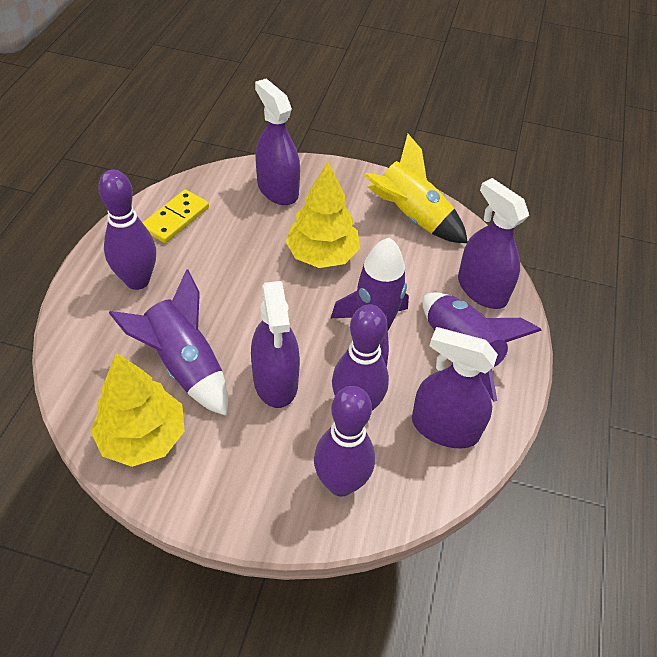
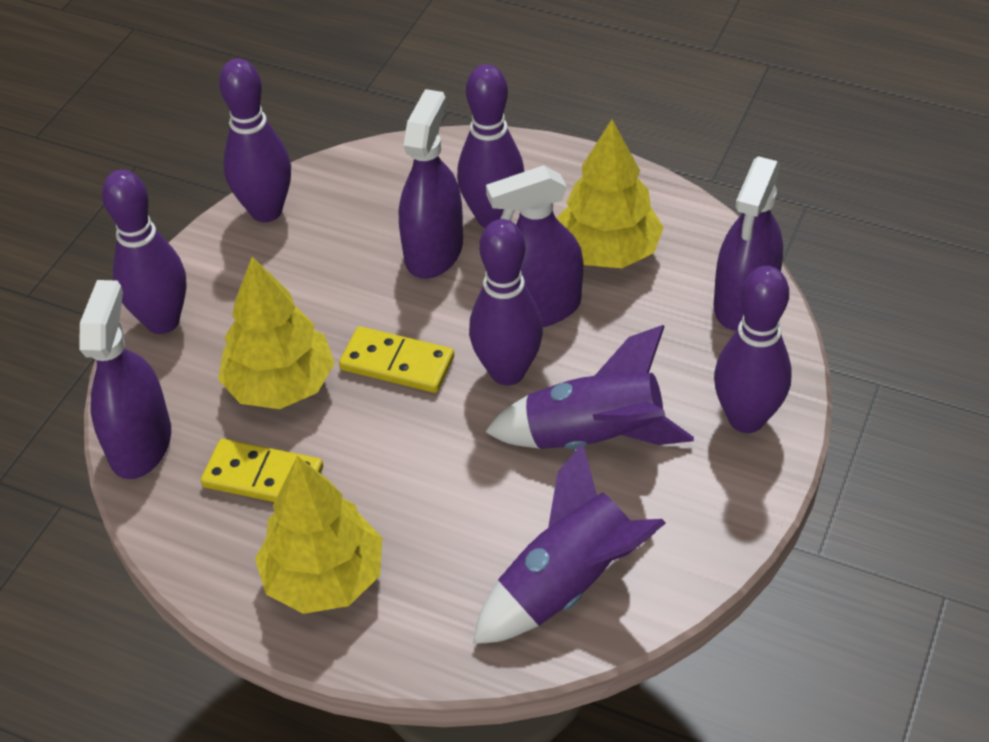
purple bowling pin: [98,169,156,290] [314,386,375,496] [332,304,389,410] = 3 -> [102,170,187,334] [219,59,291,222] [457,64,524,228] [469,219,543,385] [714,266,792,433] = 5
purple rocket: [109,269,228,416] [331,238,409,366] [423,292,542,402] = 3 -> [473,443,666,644] [485,325,694,450] = 2
yellow domino: [142,189,209,243] = 1 -> [201,439,323,502] [339,326,454,393] = 2
yellow rocket: [363,134,468,243] = 1 -> none = 0
yellow tree: [91,353,185,467] [285,162,360,268] = 2 -> [218,257,335,409] [255,456,382,614] [556,120,664,268] = 3

